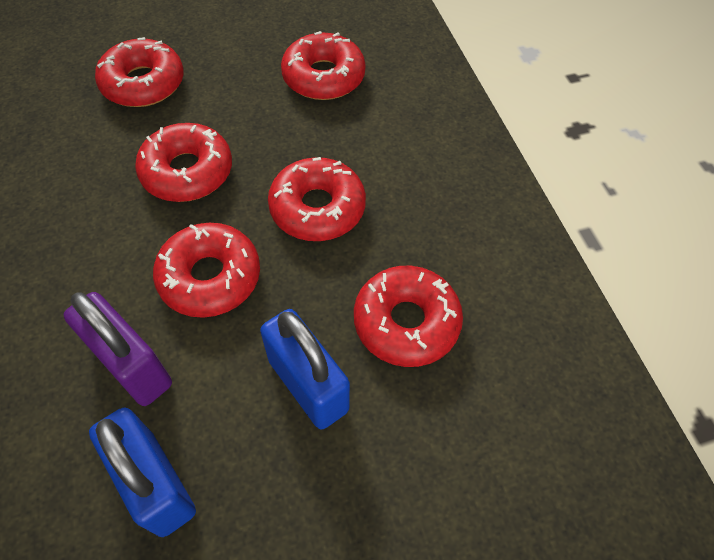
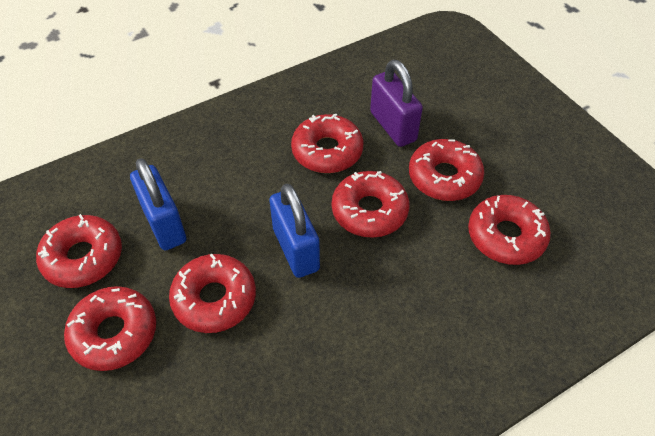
red donut: [95,37,184,107] [135,123,232,202] [153,223,260,318] [268,157,366,241] [281,31,366,100] [354,266,463,367] = 6 -> [36,214,122,288] [64,286,156,371] [169,254,256,333] [291,114,363,173] [332,171,409,238] [409,139,484,201] [468,195,551,265] = 7

